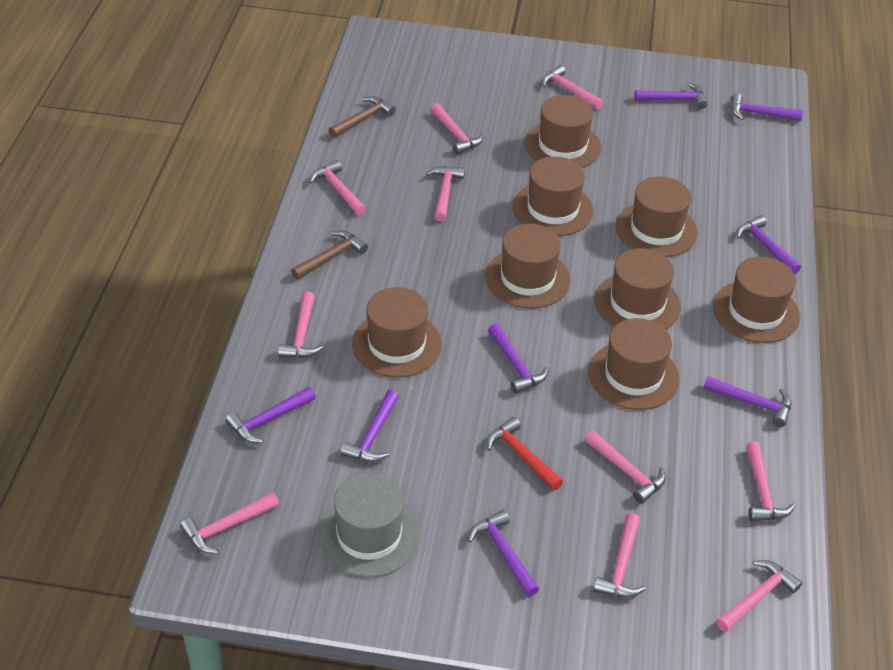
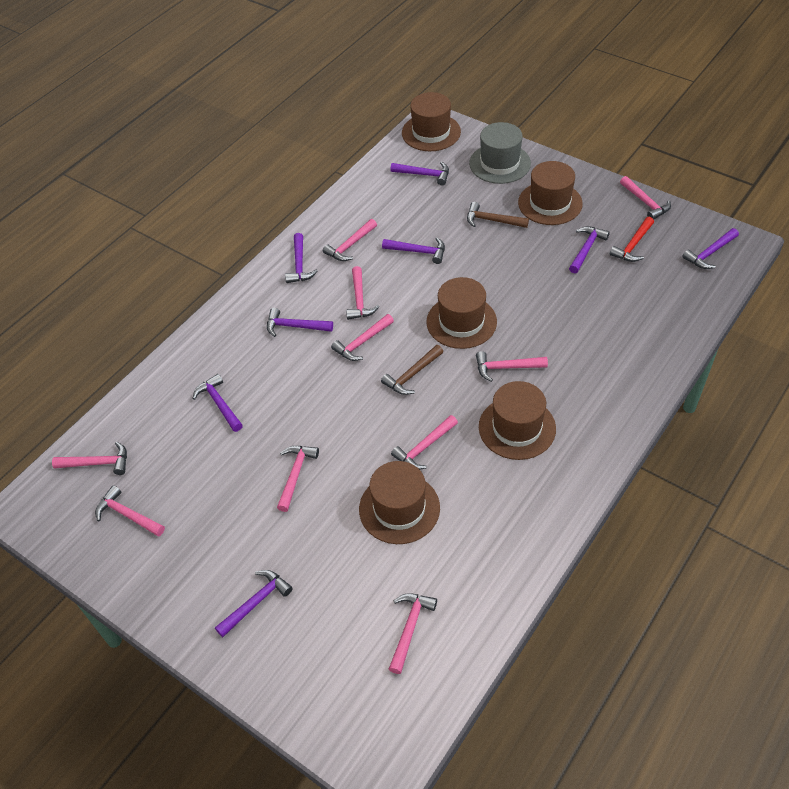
brown hat: [352,287,442,377] [485,224,571,308] [513,156,593,236] [525,95,601,168] [588,318,679,410] [594,248,681,330] [616,176,698,257] [713,256,800,343] = 8 -> [359,461,440,544] [402,92,461,151] [426,277,497,349] [479,381,556,460] [518,161,583,225] = 5

